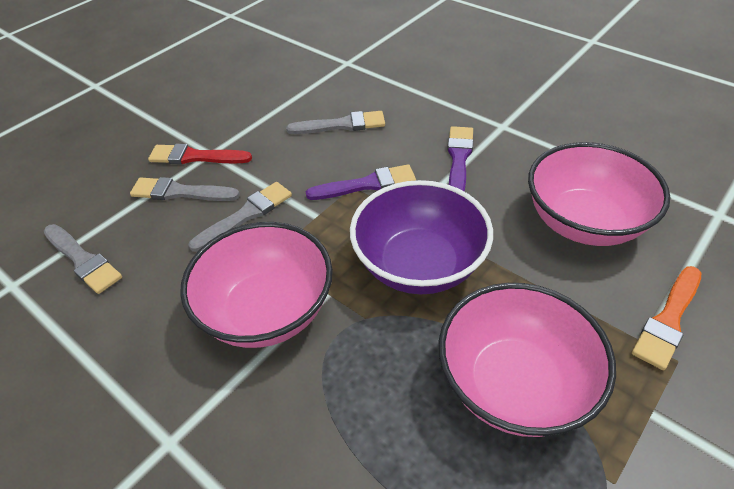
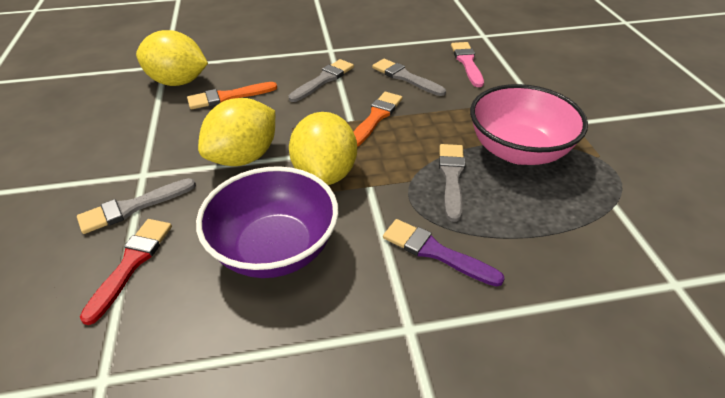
orange brush: [632,266,701,370] = 1 -> [187,82,277,109] [353,92,402,147] = 2
pink bowl: [180,222,333,348] [438,283,616,437] [528,142,670,246] = 3 -> [470,84,588,165] = 1
pink brush: none = 0 -> [451,42,484,87] = 1
purple brush: [306,164,416,200] [447,126,473,192] = 2 -> [383,219,505,287] = 1
yellow lemon: none = 0 -> [136,30,208,86] [198,98,275,166] [289,112,357,185] = 3

